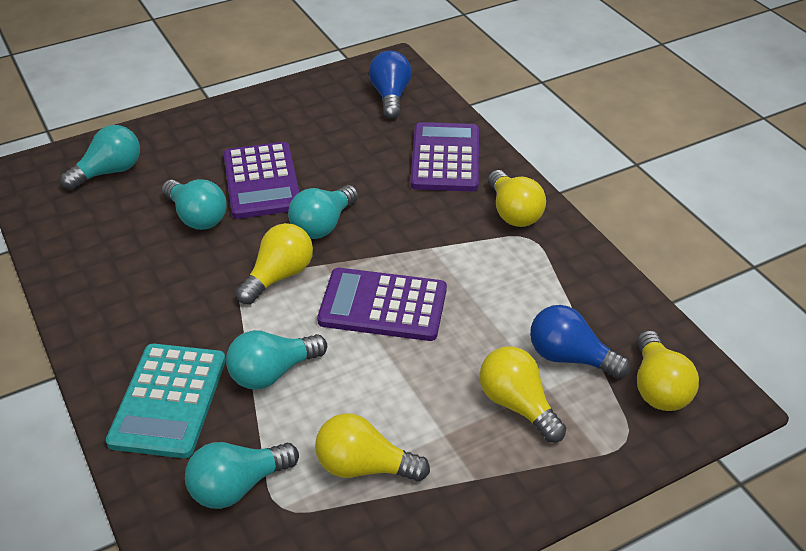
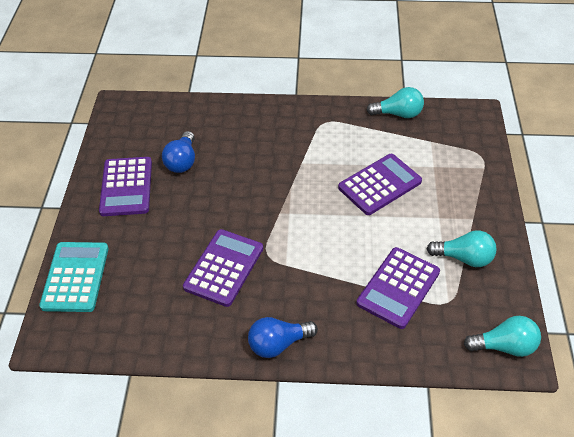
purple calculator: [223,142,300,219] [317,268,447,341] [410,122,479,192] = 3 -> [99,157,152,216] [183,229,263,307] [338,154,422,215] [357,247,440,329] = 4
turquoise light bulb: [60,125,140,190] [162,179,227,230] [185,442,299,509] [226,330,327,390] [288,185,358,239] = 5 -> [367,87,424,118] [426,230,497,267] [464,316,541,357] = 3
yellow light bulb: [236,223,313,304] [315,413,430,481] [480,346,566,442] [488,170,546,227] [637,330,699,411] = 5 -> none = 0

